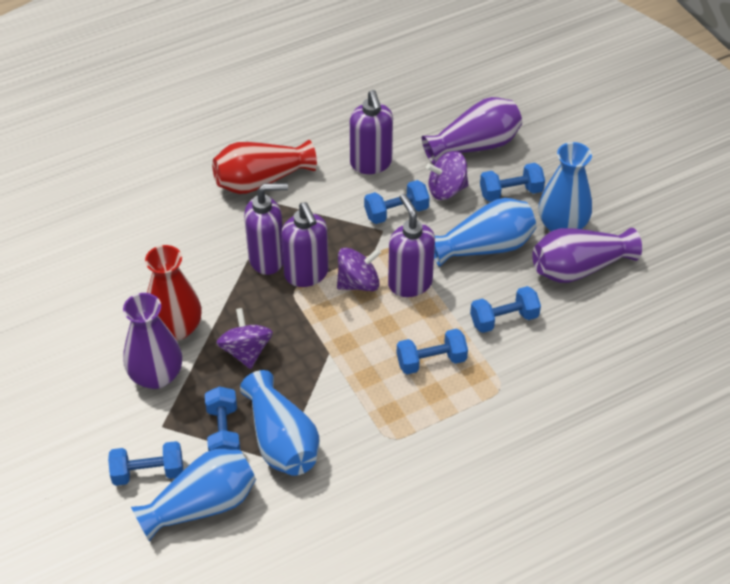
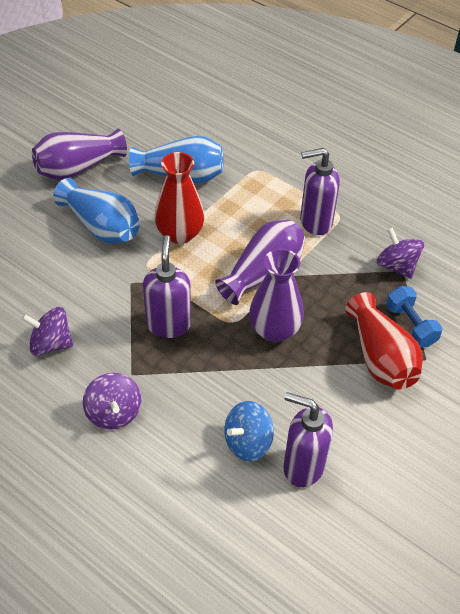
blue dumbbell: [108,441,183,486] [205,386,240,451] [364,180,430,224] [397,329,468,374] [470,286,541,333] [480,163,545,202] = 6 -> [386,286,443,347] = 1
blue spinning top: none = 0 -> [224,401,274,461] = 1
blue vase: [131,449,256,542] [240,370,320,476] [434,198,536,267] [539,142,592,231] = 4 -> [53,178,140,244] [129,136,224,183] = 2
purple soap dispenser: [244,183,288,275] [281,202,328,287] [350,90,393,174] [388,194,435,297] = 4 -> [143,235,191,338] [283,392,333,487] [300,148,340,235] = 3

